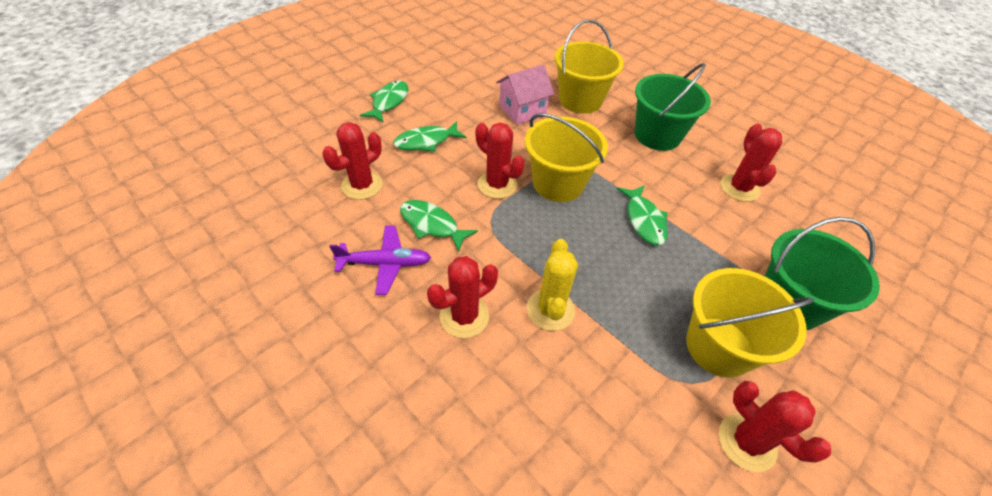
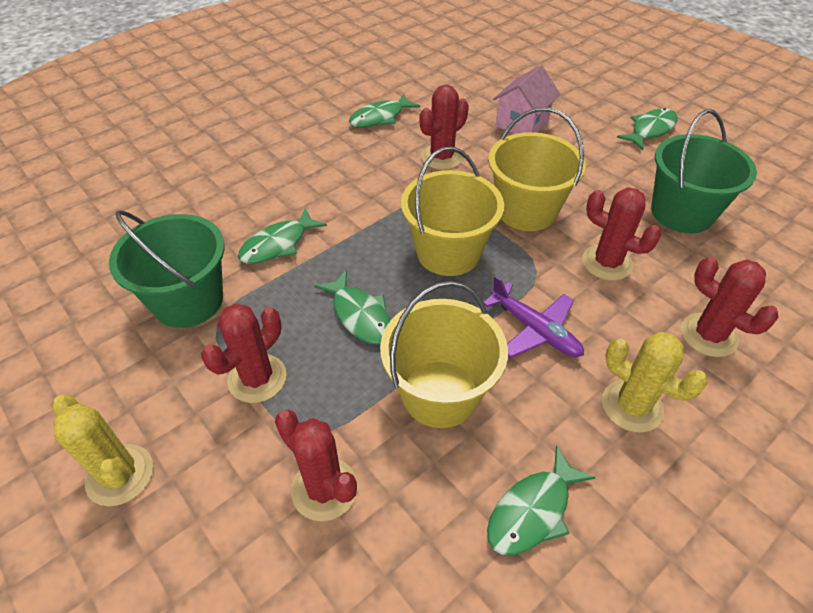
green fish: [360,80,408,122] [393,121,466,151] [400,200,478,252] [617,185,668,245] = 4 -> [238,208,327,264] [314,270,391,345] [349,93,420,128] [487,445,596,555] [617,108,678,150] = 5
yellow cactus: [527,239,578,331] = 1 -> [52,395,153,506] [602,332,708,433] = 2

